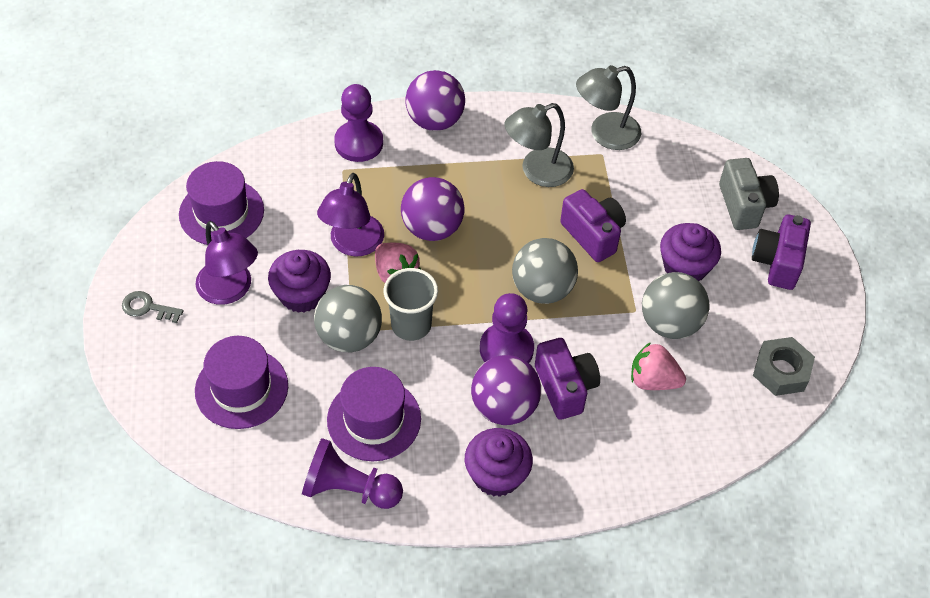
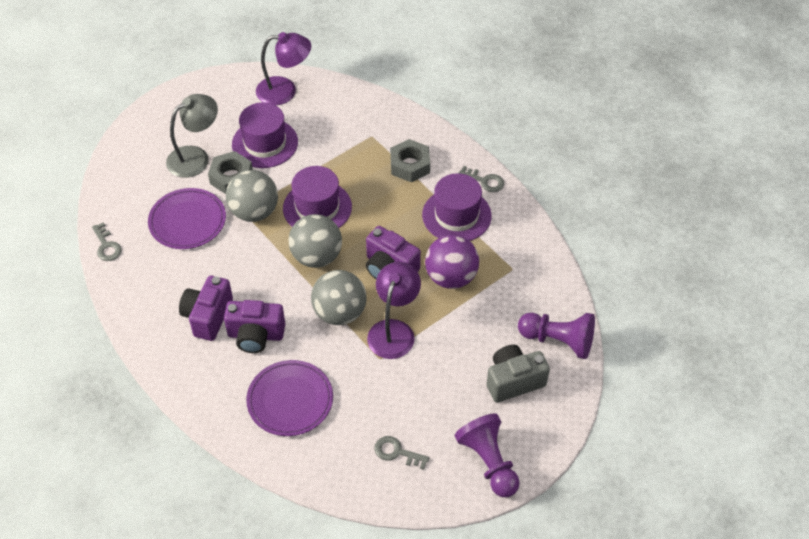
grey cup: [384,268,438,341] = 1 -> none = 0
grey key: [122,291,184,323] = 1 -> [92,222,122,261] [374,436,430,470] [458,166,504,192] = 3
grey lamp: [505,103,574,187] [576,65,641,150] = 2 -> [166,94,218,178] = 1
grey nut: [753,337,815,396] = 1 -> [208,151,253,194] [390,139,430,182] = 2
pink strawberry: [375,243,421,283] [631,342,686,390] = 2 -> none = 0
purple ball: [401,177,465,241] [405,70,465,131] [471,355,541,425] = 3 -> [425,235,479,289] = 1
purple cupcake: [268,250,331,313] [465,428,533,497] [660,223,721,281] = 3 -> none = 0
purple pawn: [302,438,403,509] [334,84,383,162] [480,293,534,363] = 3 -> [454,413,520,497] [518,313,595,359] = 2
purple plate: none = 0 -> [148,188,226,249] [246,360,333,436] = 2

